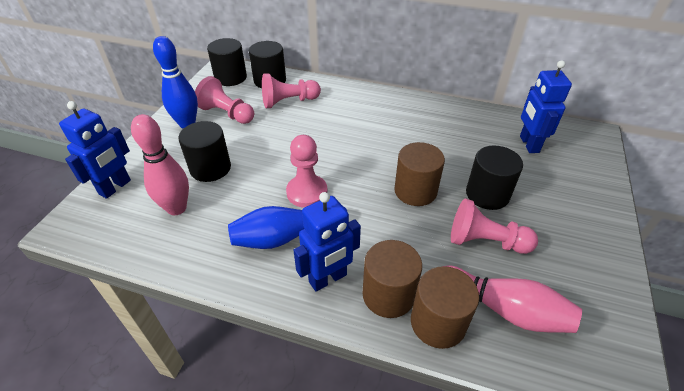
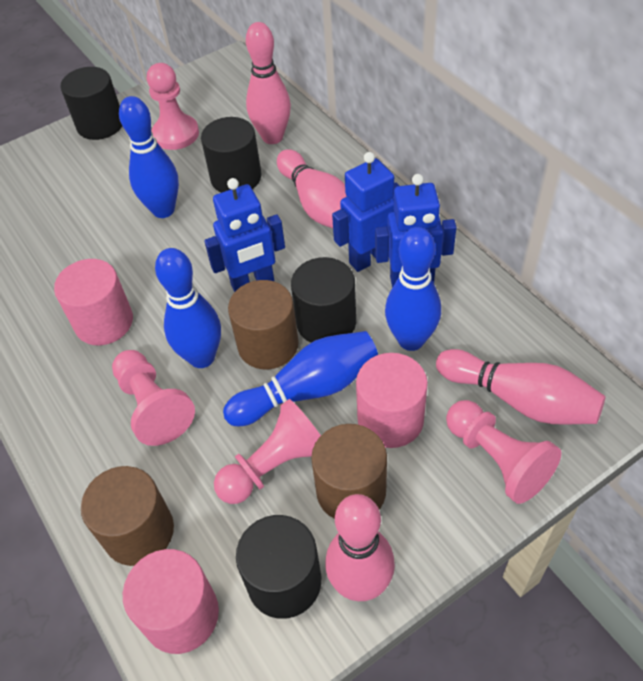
blue bowling pin: [153,36,198,129] [228,206,348,249] = 2 -> [119,96,179,218] [155,248,221,368] [223,331,378,426] [385,227,441,351] = 4
pink bowling pin: [131,114,189,215] [442,266,582,333] = 2 -> [246,22,291,144] [277,149,347,228] [325,494,395,601] [436,349,606,425] = 4
pink cylinder: none = 0 -> [54,259,133,345] [123,549,219,654] [356,353,428,448] = 3

